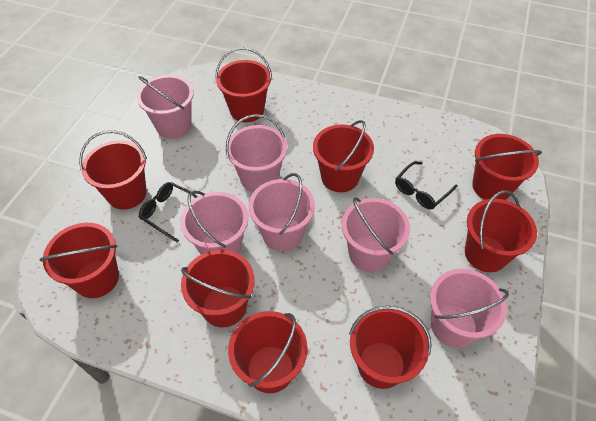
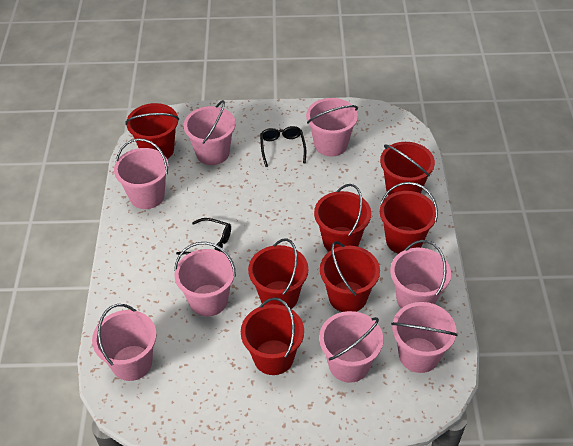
pink bucket: [137,75,194,139] [180,191,248,254] [226,114,287,192] [249,173,315,251] [342,197,410,272] [430,269,509,348] = 6 -> [92,304,157,381] [114,138,169,209] [174,242,236,316] [184,100,236,165] [306,98,358,157] [319,311,383,383] [390,240,451,308] [391,302,458,373] = 8
red bucket: [40,223,119,298] [79,130,147,210] [181,250,255,327] [215,47,272,122] [228,311,308,393] [313,120,374,192] [349,306,432,389] [465,190,537,272] [472,134,542,200] = 9 -> [125,103,179,159] [241,297,304,375] [248,238,308,309] [314,184,371,251] [320,241,380,312] [380,142,435,196] [380,182,438,254] = 7

